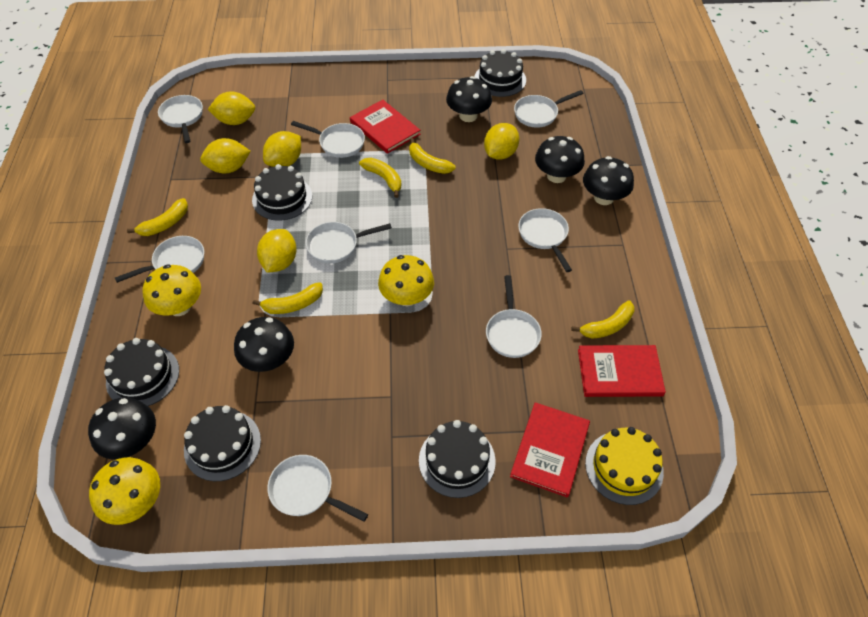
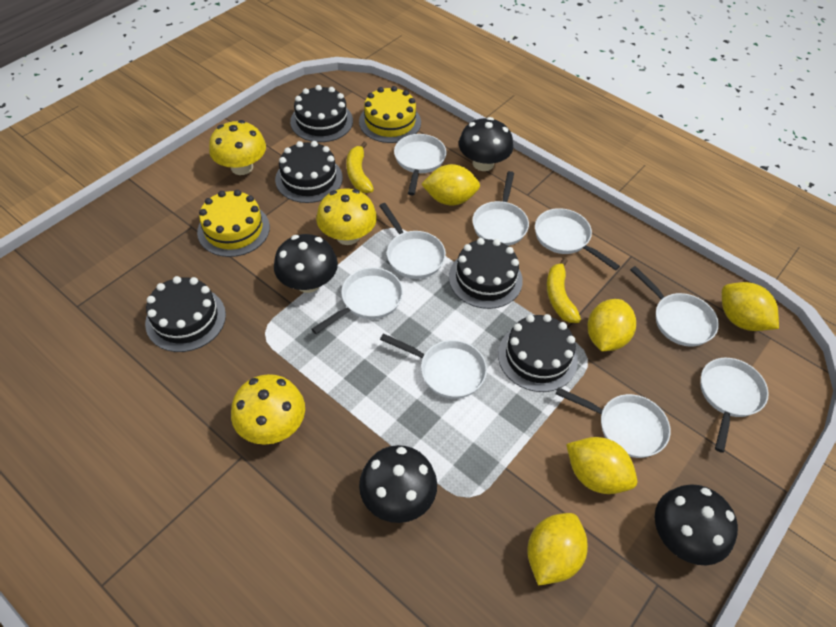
black mushroom: [88,398,156,459] [234,317,294,372] [446,76,492,122] [535,136,585,183] [583,156,634,205] = 5 -> [274,234,338,293] [359,445,437,523] [459,117,513,171] [655,484,738,565] = 4
red book: [350,100,421,154] [510,402,590,497] [578,345,666,397] = 3 -> none = 0
white pan: [115,236,204,283] [158,95,203,143] [267,455,368,522] [291,121,365,158] [306,222,392,263] [486,275,542,358] [514,90,584,127] [518,208,572,272] = 8 -> [311,267,403,334] [379,203,446,279] [380,333,487,399] [394,134,446,195] [472,171,529,246] [535,208,620,271] [556,387,671,458] [630,266,719,346] [700,358,769,453] = 9
yellow banana: [127,198,188,236] [253,282,323,314] [359,158,401,198] [409,138,455,174] [571,300,634,339] = 5 -> [346,142,374,193] [547,258,581,323] = 2
yellow cake: [585,427,664,505] = 1 -> [197,190,270,257] [359,86,421,143] = 2

